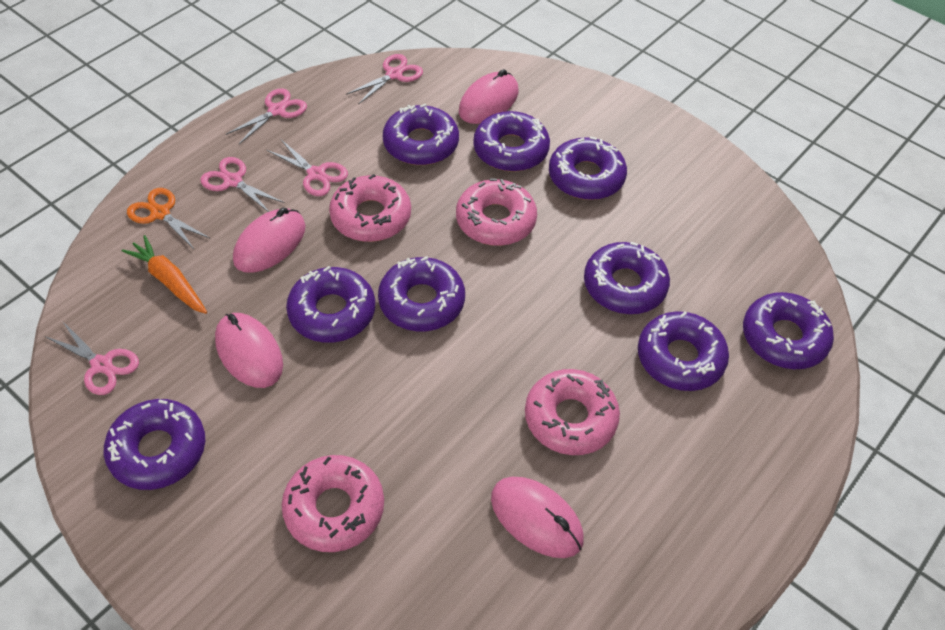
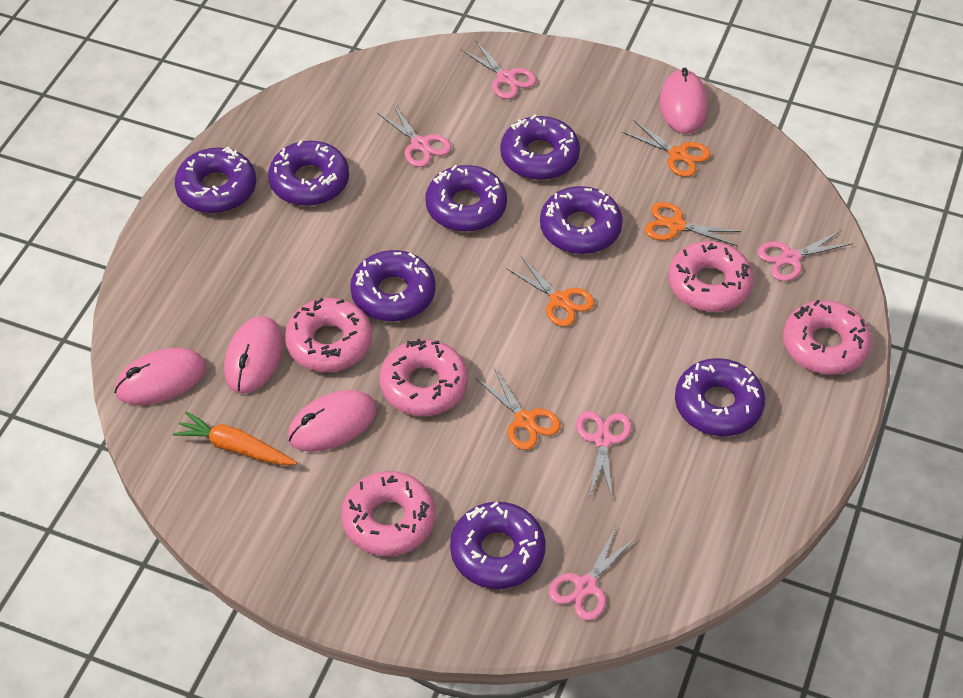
orange scissors: [127,188,211,249] = 1 -> [476,368,561,450] [506,256,595,327] [622,120,711,177] [645,202,741,246] = 4
pink donut: [282,455,384,552] [329,174,411,242] [456,179,537,246] [525,369,620,455] = 4 -> [285,298,372,372] [341,471,436,556] [379,338,468,416] [668,241,754,312] [783,300,872,375] = 5
purple donut: [104,399,205,490] [286,266,375,343] [378,256,465,331] [383,103,459,165] [473,111,550,172] [549,136,627,200] [584,242,670,314] [638,311,729,391] [743,292,834,369] = 9 -> [175,147,256,213] [268,140,349,206] [350,250,436,322] [426,165,507,232] [450,501,546,589] [500,115,580,180] [540,186,623,254] [675,358,765,436] = 8

